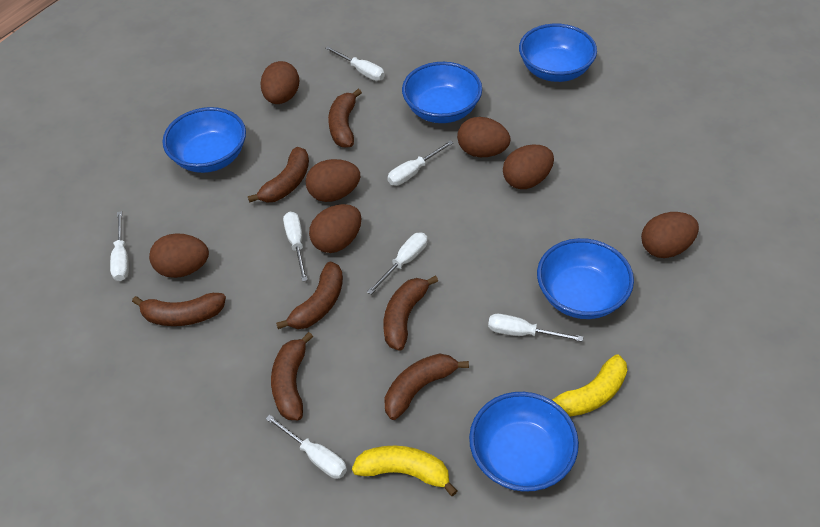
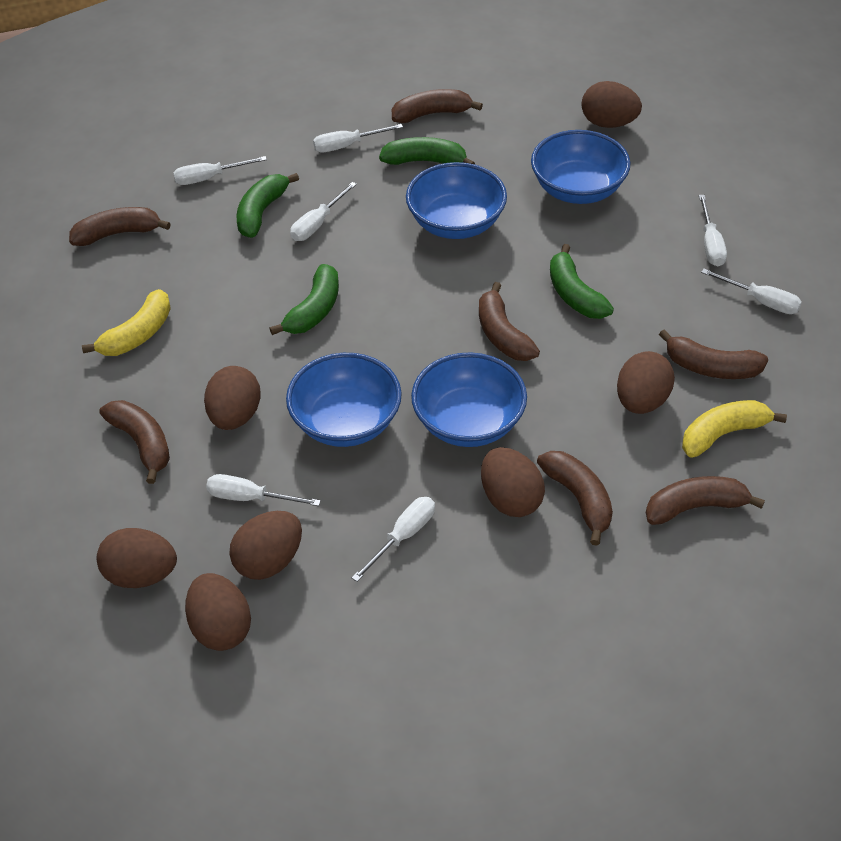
blue bowl: [162,107,246,173] [402,62,482,123] [469,392,579,492] [519,24,597,82] [537,238,634,319] = 5 -> [286,353,402,447] [406,162,507,239] [411,352,527,447] [531,130,630,204] = 4
green banana: none = 0 -> [236,173,299,238] [269,264,339,335] [379,137,475,165] [550,244,614,319] = 4

